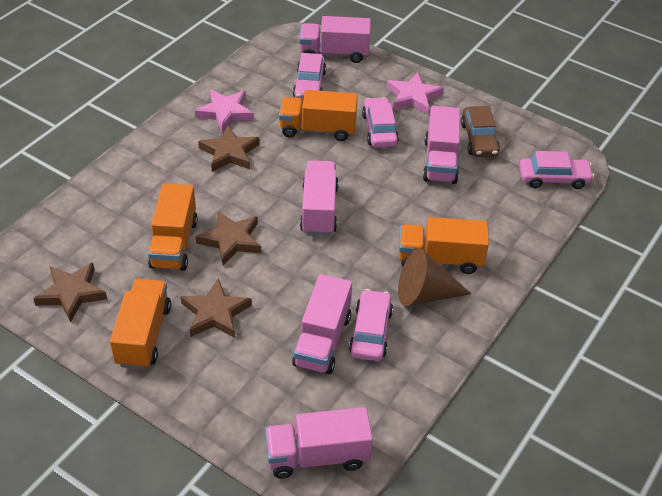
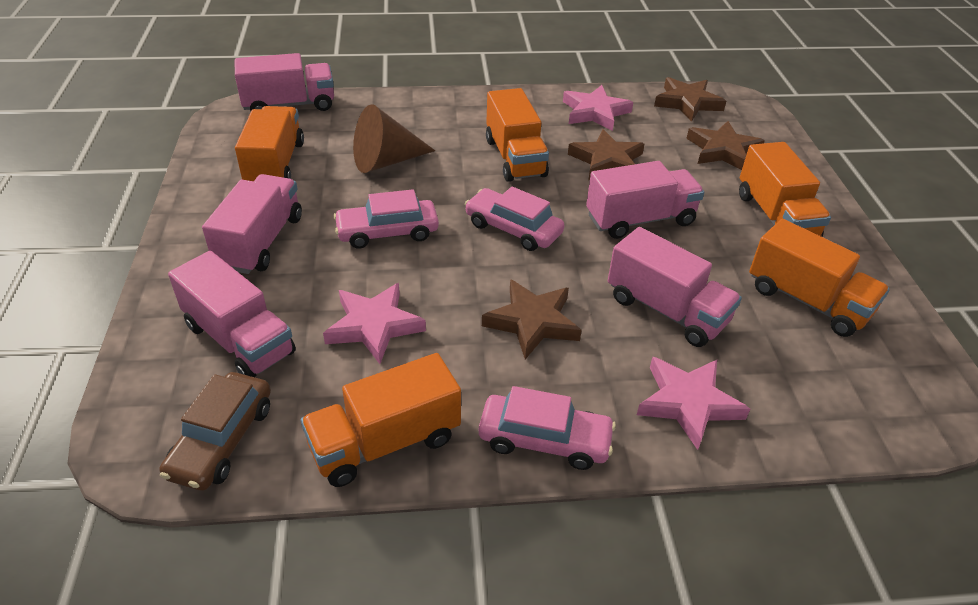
orange truck: [110,279,171,369] [148,183,198,271] [279,90,358,141] [399,217,489,274] = 4 -> [235,106,304,181] [301,353,461,487] [486,88,549,182] [739,142,831,237] [749,219,890,337] = 5
pink car: [293,53,326,100] [349,289,393,361] [362,97,399,148] [519,151,594,189] = 4 -> [333,189,439,249] [465,187,564,251] [479,386,616,470] = 3
pink star: [195,89,254,133] [387,72,444,114] = 2 -> [323,283,426,364] [563,85,633,131] [637,357,750,450] = 3

